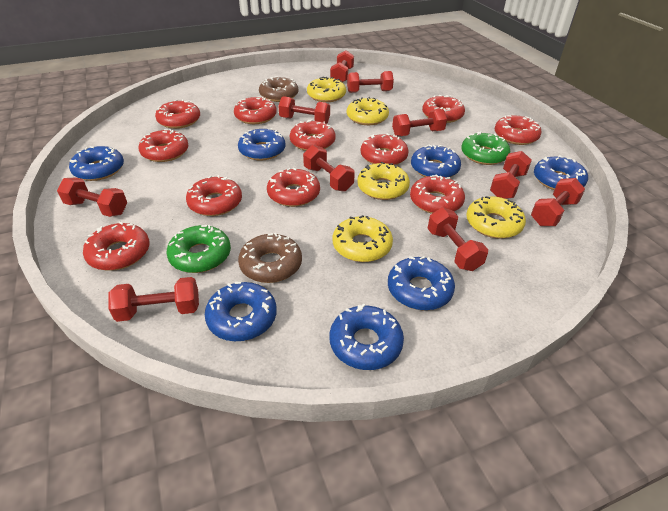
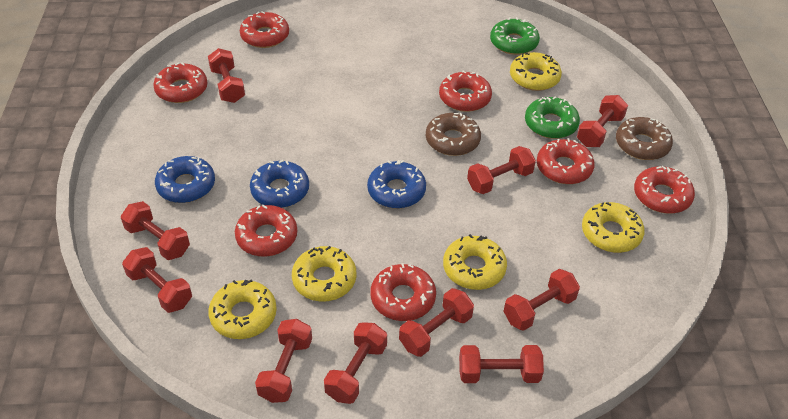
blue donut: [69,146,124,181] [205,282,277,341] [238,128,286,161] [330,304,404,370] [388,256,455,310] [411,145,461,178] [534,155,588,190] = 7 -> [155,156,215,203] [250,160,309,208] [367,160,426,209] = 3
red donut: [83,221,150,271] [139,129,189,162] [155,99,200,129] [186,175,242,216] [234,96,277,124] [267,168,320,207] [290,119,336,151] [361,133,409,165] [410,174,465,214] [422,95,465,123] [495,115,541,145] = 11 -> [153,62,208,103] [235,205,297,257] [240,11,289,48] [371,263,436,321] [439,71,492,112] [537,138,595,184] [634,165,695,214] = 7

